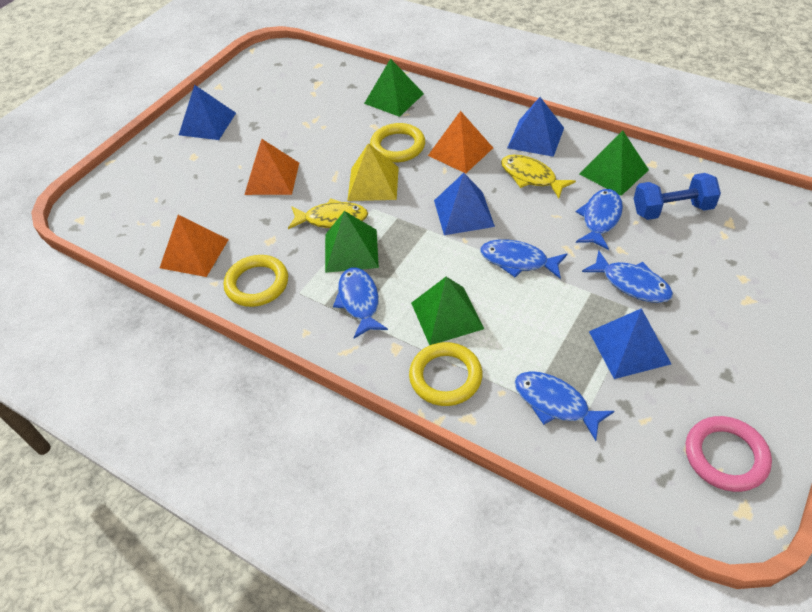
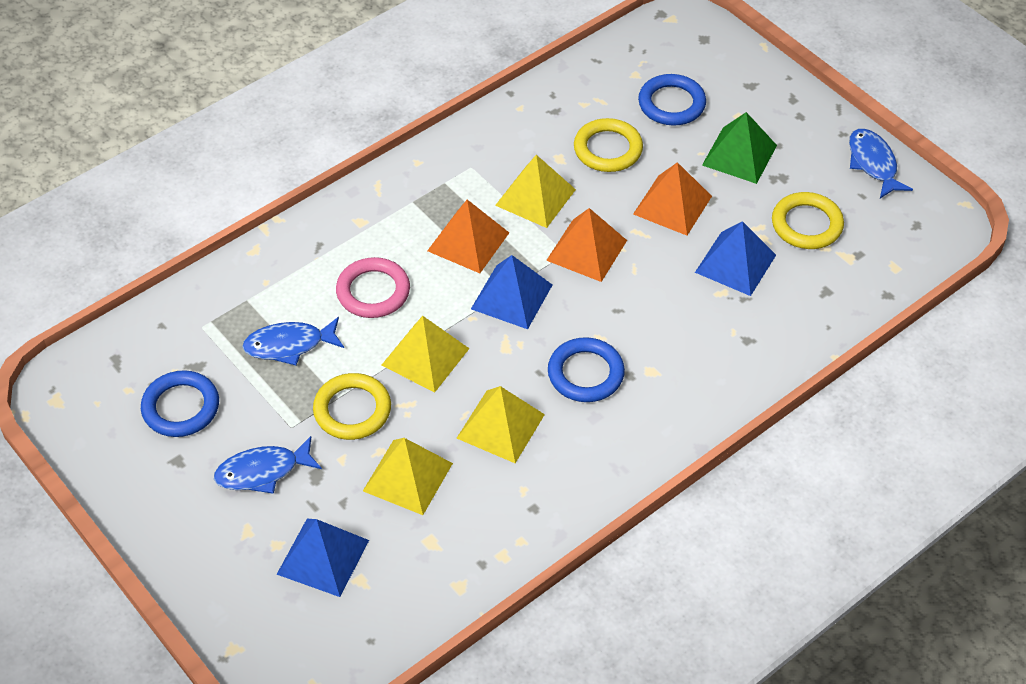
blue dumbbell: [634,173,721,220] = 1 -> none = 0
blue fish: [333,267,388,339] [480,239,567,279] [514,371,614,441] [576,189,623,250] [582,250,673,303] = 5 -> [214,436,322,494] [242,317,344,365] [849,129,913,199] = 3
blue pyramid: [179,85,236,140] [434,173,495,235] [507,97,564,157] [589,308,671,379] = 4 -> [277,519,369,597] [471,255,552,329] [695,221,776,296] = 3
blue ring: none = 0 -> [141,370,219,437] [548,337,625,402] [638,74,706,126] = 3
green pyramid: [325,211,379,273] [364,58,424,117] [411,277,484,345] [579,131,649,196] = 4 -> [702,112,777,184] = 1
yellow fish: [288,199,368,229] [501,155,576,198] = 2 -> none = 0
yellow pyramid: [347,143,399,201] = 1 -> [363,438,453,515] [381,316,470,393] [456,386,545,463] [495,155,576,228] = 4

